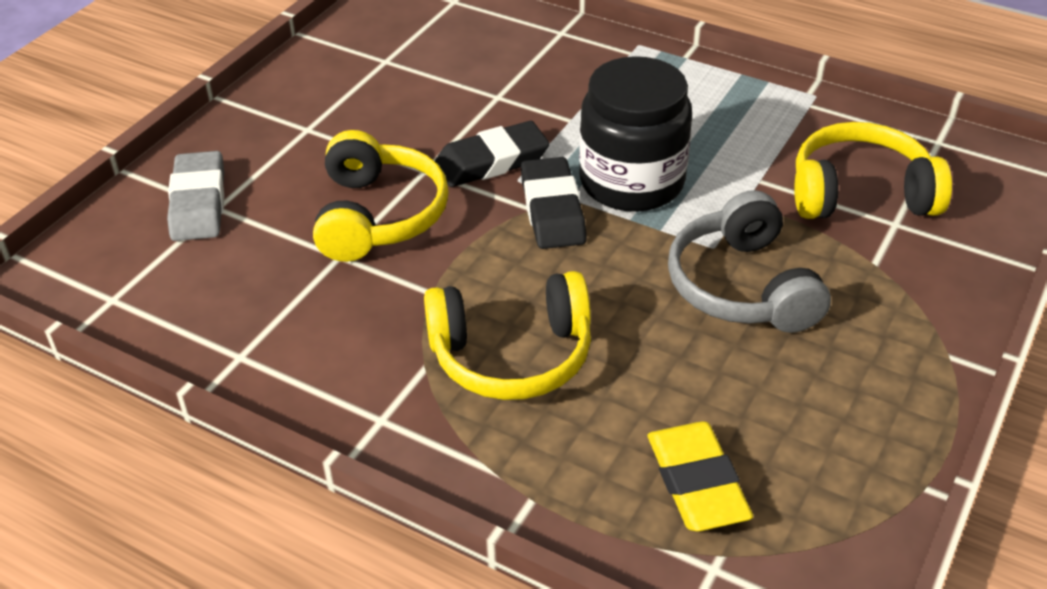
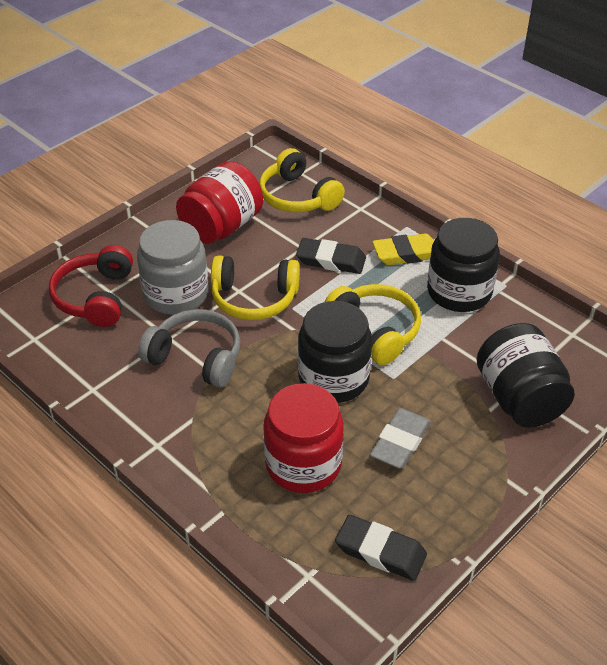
black jar: [579,56,692,212] = 1 -> [298,301,372,403] [427,218,500,312] [477,323,575,428] = 3
grey jar: none = 0 -> [137,220,209,315] = 1
red headphones: none = 0 -> [49,245,133,327] = 1
red jar: none = 0 -> [176,161,263,244] [263,383,344,493] = 2

